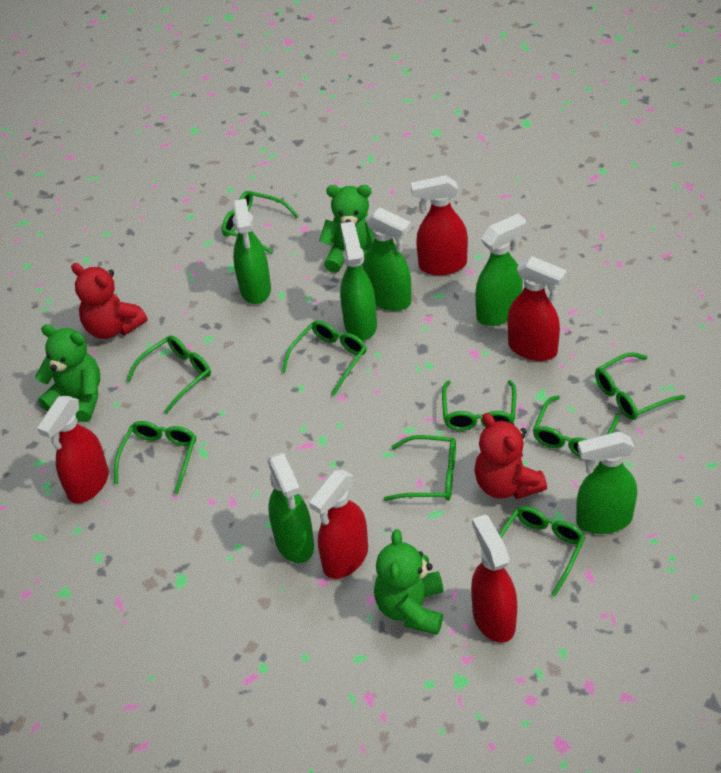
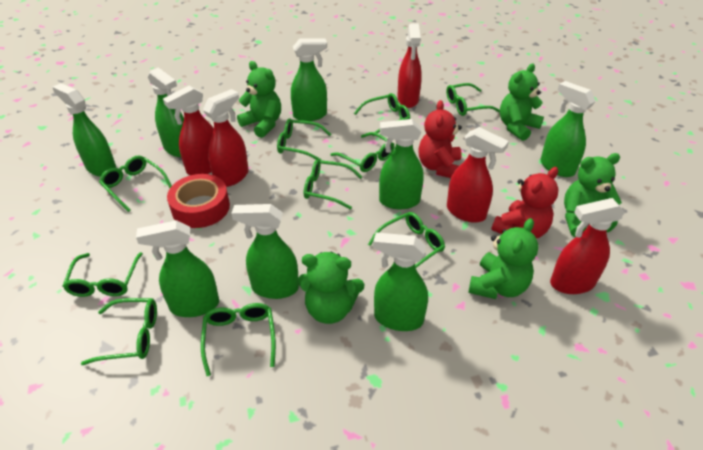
green glasses: [114,421,196,495] [126,335,211,414] [222,191,299,254] [281,320,367,396] [384,435,456,501] [442,380,516,431] [499,506,585,596] [533,395,619,457] [595,352,685,420] = 9 -> [62,252,143,297] [81,298,157,365] [99,156,172,212] [201,303,276,376] [277,118,331,160] [304,159,362,210] [330,132,394,172] [354,93,410,137] [368,212,445,268] [446,83,500,116] = 10
green spray bottle: [232,199,271,304] [267,452,314,563] [340,222,377,341] [363,207,411,311] [475,213,526,326] [576,432,637,534] = 6 -> [52,83,116,177] [136,220,219,317] [148,67,184,157] [231,204,299,299] [291,38,327,121] [373,232,428,331] [379,119,424,210] [540,81,596,177] = 8
green teddy bear: [35,324,100,422] [319,185,375,273] [374,529,444,635] = 3 -> [237,61,281,138] [298,252,364,324] [468,218,538,299] [500,64,544,141] [564,153,622,237] = 5
red tape: none = 0 -> [167,174,230,228] = 1

